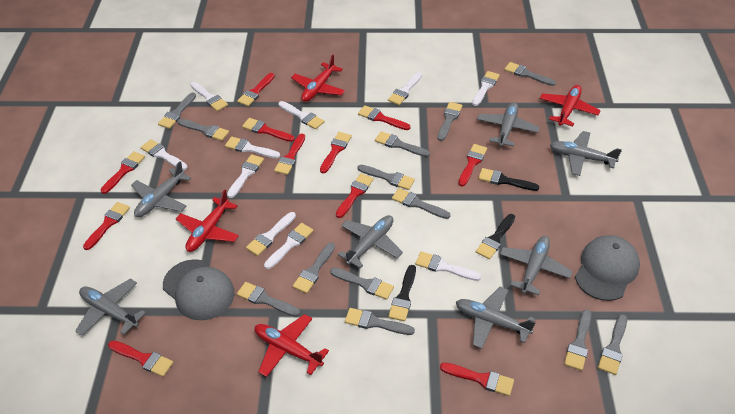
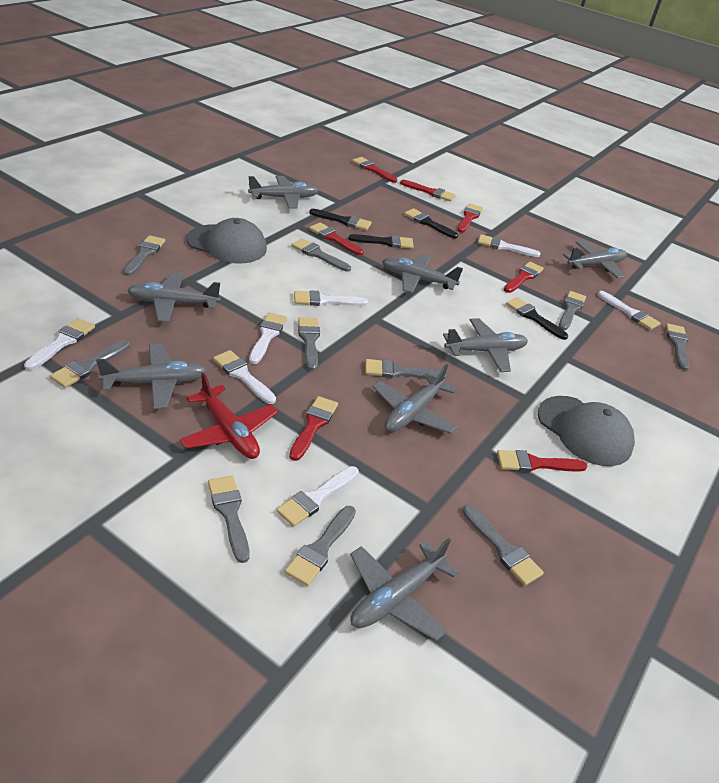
black brush: [388,265,416,321] [476,214,515,259] [478,168,540,191] = 3 -> [309,209,372,231] [349,234,414,249] [404,208,458,238] [506,297,568,340] = 4
grey brush: [158,92,196,129] [178,119,229,141] [237,282,300,317] [293,242,335,293] [330,267,394,300] [345,308,415,335] [357,165,415,190] [375,131,430,157] [392,188,451,219] [437,102,462,141] [504,62,556,86] [564,309,591,371] [598,314,627,375] = 13 -> [50,340,130,388] [123,235,165,276] [208,476,250,563] [285,506,356,586] [291,238,351,272] [298,317,320,371] [365,359,447,380] [462,505,544,586] [559,291,586,330] [666,323,689,371] = 10
grey plane: [75,279,146,336] [131,161,191,217] [337,215,403,268] [456,287,536,349] [477,102,540,147] [500,236,572,295] [550,131,622,176] = 7 -> [96,344,207,409] [127,272,220,322] [248,176,319,209] [350,538,459,641] [372,364,457,434] [382,254,463,293] [443,318,528,372] [563,241,627,279] = 8
red brush: [83,202,130,250] [100,151,145,194] [108,340,173,377] [237,73,275,106] [242,118,295,142] [274,134,305,175] [320,132,352,173] [336,173,374,218] [358,105,410,130] [440,362,514,396] [458,144,487,186] = 11 -> [289,396,338,461] [309,222,364,255] [352,157,397,183] [400,180,456,202] [457,204,483,233] [497,450,588,472] [504,262,544,293] = 7
red plane: [176,190,239,252] [255,314,329,377] [291,55,345,102] [540,85,601,126] = 4 -> [180,372,278,459] = 1
white brush: [141,139,187,170] [190,81,228,111] [225,137,280,158] [227,154,264,198] [246,212,296,256] [264,223,313,269] [278,101,324,129] [388,72,422,105] [415,251,481,281] [472,71,500,106] = 10 -> [24,318,95,370] [213,350,276,404] [249,312,287,364] [276,466,359,527] [294,290,368,306] [478,234,541,257] [598,291,660,330] = 7

